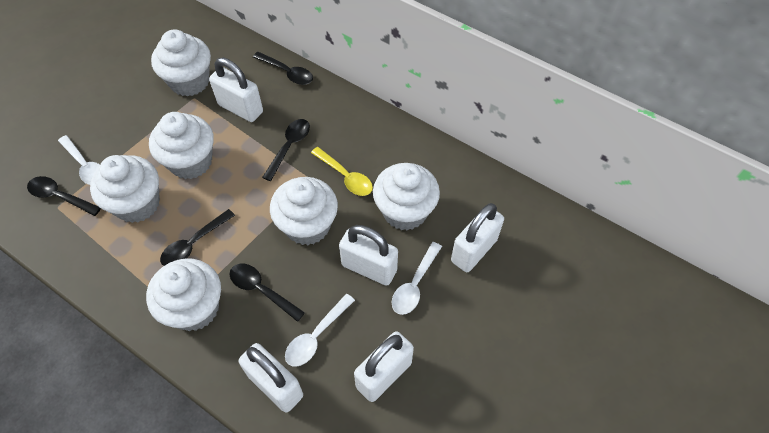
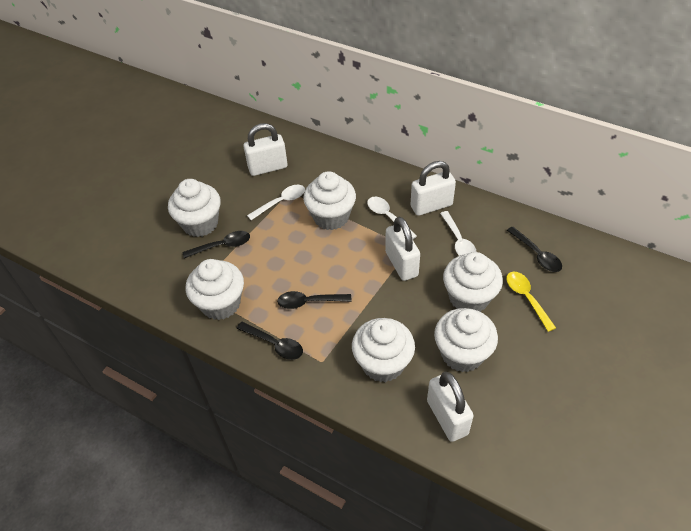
black spoon: [27,176,101,216] [160,209,235,266] [229,264,305,322] [253,52,313,85] [262,119,310,181] = 5 -> [183,231,250,258] [236,322,303,360] [277,291,352,309] [507,227,562,272] = 4
white padlock: [209,57,263,122] [239,343,303,413] [339,225,398,286] [354,331,414,402] [451,203,504,272] = 5 -> [243,123,288,176] [385,217,420,281] [411,161,456,216] [427,372,474,442] = 4

